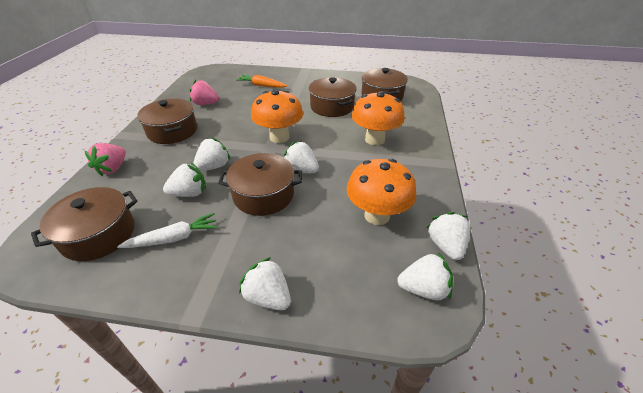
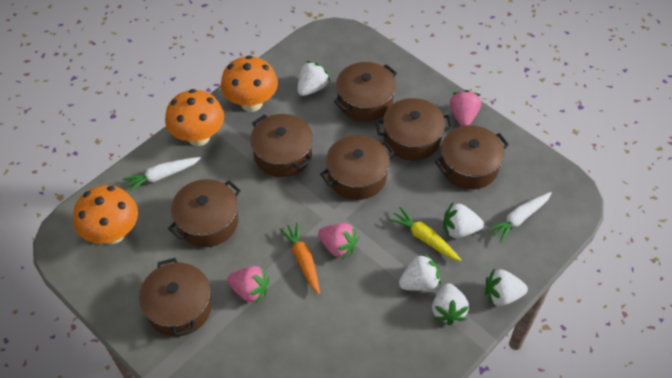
brown pot: [31,187,138,261] [137,98,197,144] [218,153,302,216] [309,77,357,117] [361,68,408,101] = 5 -> [139,258,212,337] [168,179,241,247] [250,114,313,177] [320,135,395,200] [334,62,397,122] [376,98,453,161] [435,125,509,190] = 7
pink strawberry: [85,143,126,176] [190,80,219,105] = 2 -> [227,266,269,304] [318,223,358,259] [450,90,481,126] = 3
white carrot: [117,213,218,248] = 1 -> [122,157,201,193] [487,192,552,243] = 2
white strawberry: [163,162,206,197] [193,137,230,171] [239,257,291,310] [284,141,319,173] [397,252,453,301] [427,212,470,260] = 6 -> [297,61,331,96] [399,253,441,291] [432,283,469,325] [443,203,484,238] [485,268,528,306] = 5
yellow carrot: none = 0 -> [389,207,461,261] = 1

